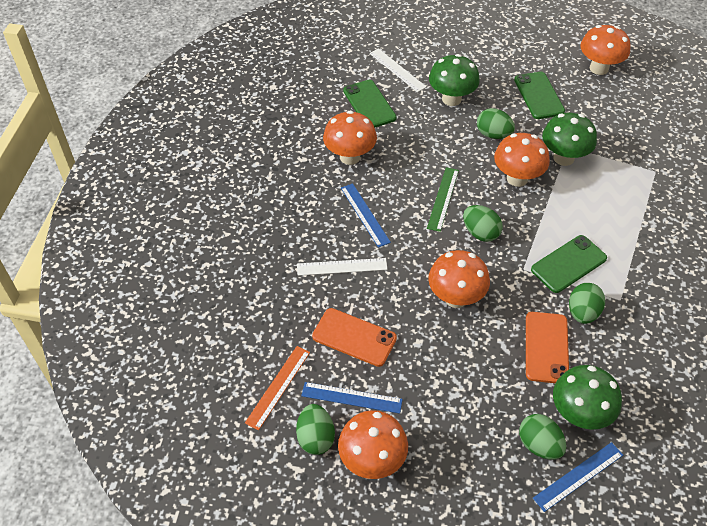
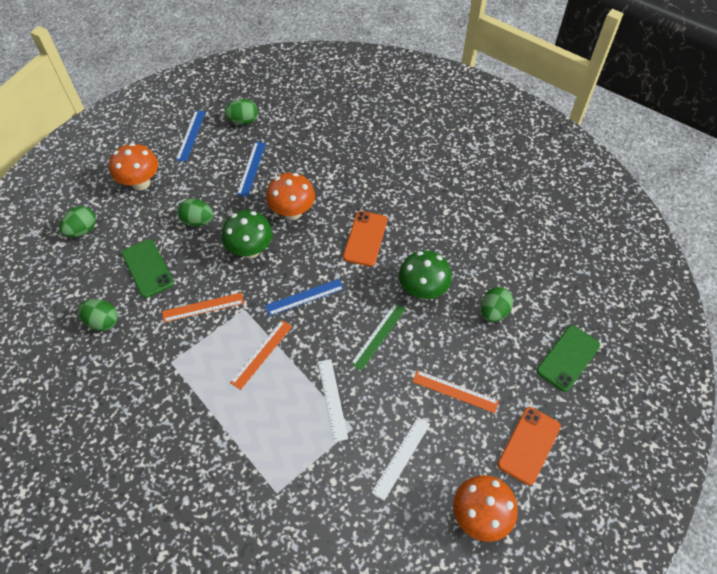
green mushroom: [429,54,480,106] [542,113,597,166] [553,365,622,430] = 3 -> [222,210,273,258] [399,250,452,299] = 2
green phone: [343,80,397,128] [514,72,565,119] [531,235,607,293] = 3 -> [122,239,174,298] [536,325,600,392] = 2
orange mushroom: [323,111,377,165] [338,410,408,479] [428,250,490,308] [494,133,550,187] [580,25,631,75] = 5 -> [109,143,158,191] [266,173,315,220] [453,475,518,542] = 3
orange ruler: [245,346,310,430] = 1 -> [162,292,244,322] [230,320,292,390] [412,370,499,413] = 3

